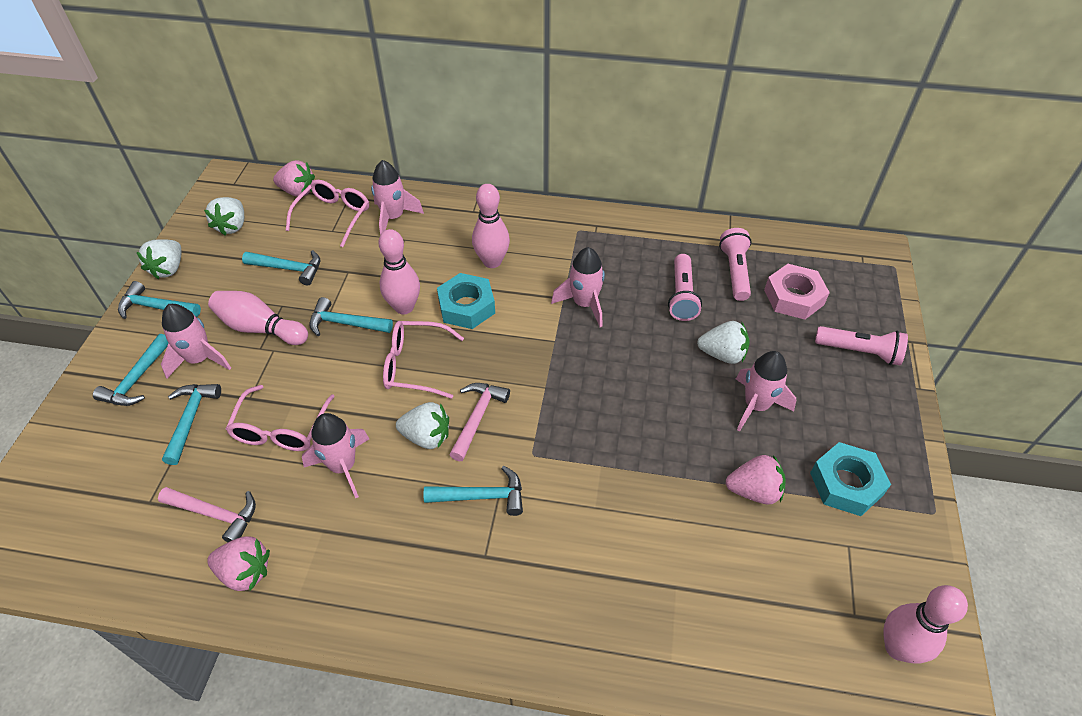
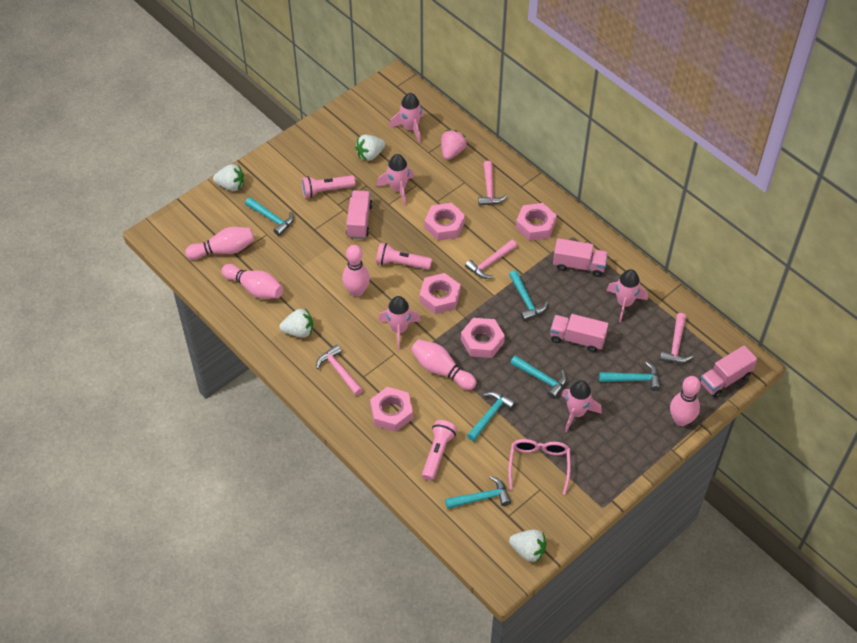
pink bowling pin: [208,291,308,345] [378,229,420,314] [472,184,510,268] [883,585,968,664] = 4 -> [185,227,254,260] [221,264,283,299] [342,245,370,297] [411,339,476,390] [670,376,701,426] = 5
pink glasses: [226,385,335,451] [286,180,369,247] [383,321,464,399] = 3 -> [508,439,571,495] = 1
pink hammer: [158,487,256,542] [449,383,510,461] = 2 -> [316,345,363,396] [465,240,517,279] [478,161,507,206] [660,313,693,363] = 4
pink nut: [764,264,830,320] = 1 -> [370,387,413,432] [420,273,460,314] [425,203,465,241] [461,318,505,358] [516,203,557,241] = 5
pink strawberry: [207,536,270,591] [273,160,315,197] [725,455,786,505] = 3 -> [441,130,467,160] = 1
pink truck: none = 0 -> [346,190,372,239] [550,314,608,352] [553,238,608,277] [700,345,758,398] = 4
turquoise nut: [437,273,495,329] [810,442,891,516] = 2 -> none = 0

